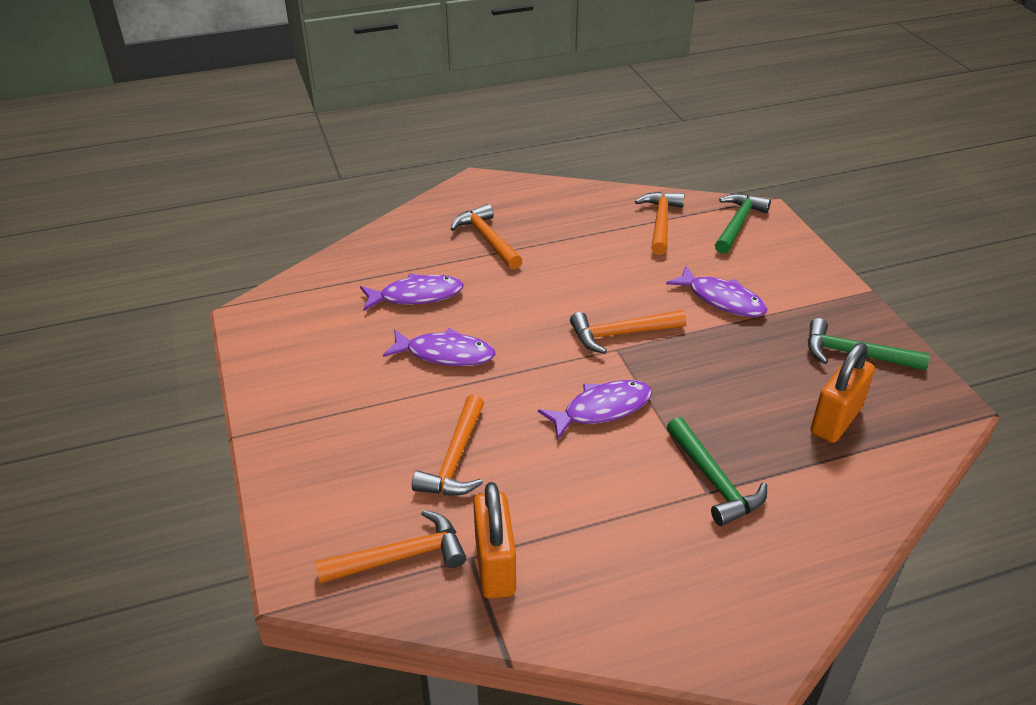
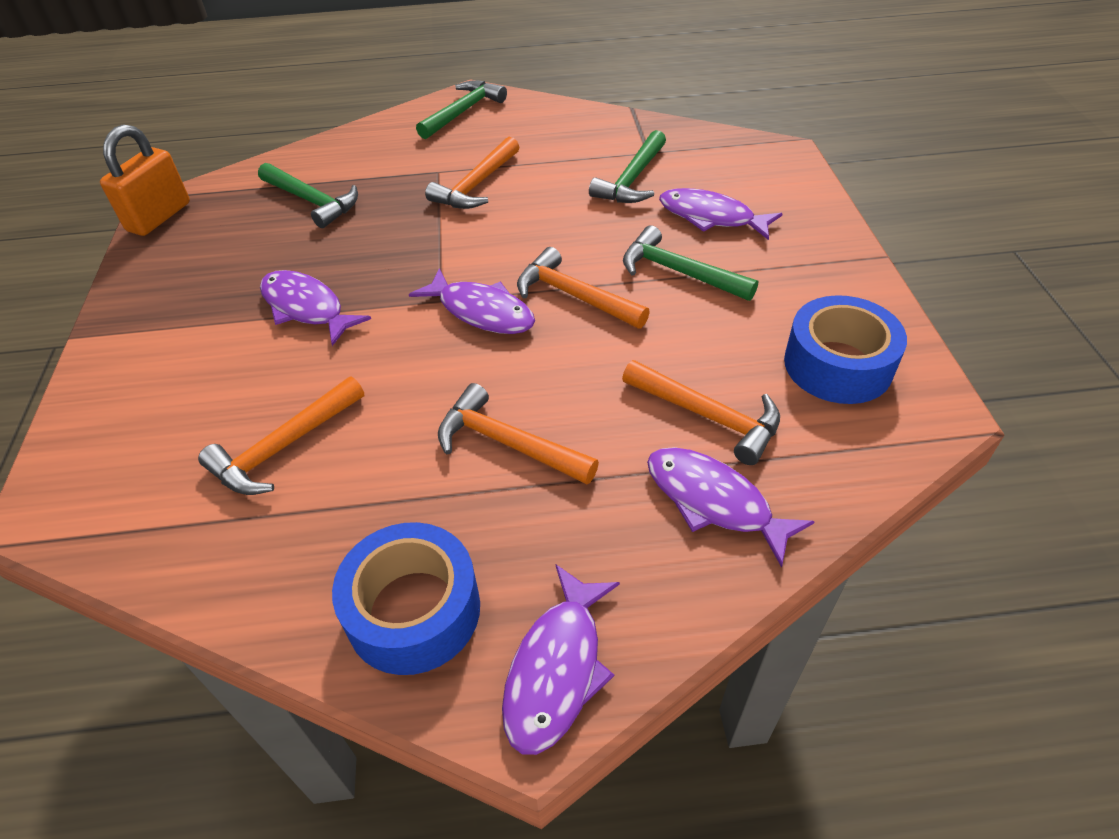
blue tape: none = 0 -> [332,522,480,675] [784,295,907,404] = 2
green hammer: [667,417,767,526] [715,194,771,254] [808,318,930,371] = 3 -> [258,163,358,228] [416,80,507,139] [589,130,666,203] [623,225,758,301] = 4
orange padlock: [473,482,516,599] [810,343,875,443] = 2 -> [100,124,190,236] = 1
purple fish: [360,273,464,311] [383,328,495,366] [538,380,652,439] [666,266,767,317] = 4 -> [260,270,371,346] [409,268,535,334] [502,565,620,755] [647,447,815,568] [659,188,783,240] = 5

